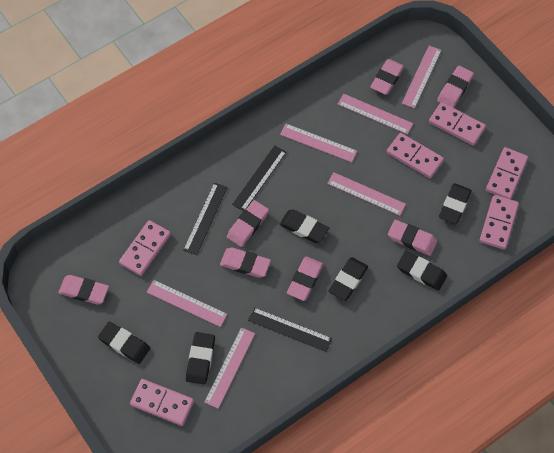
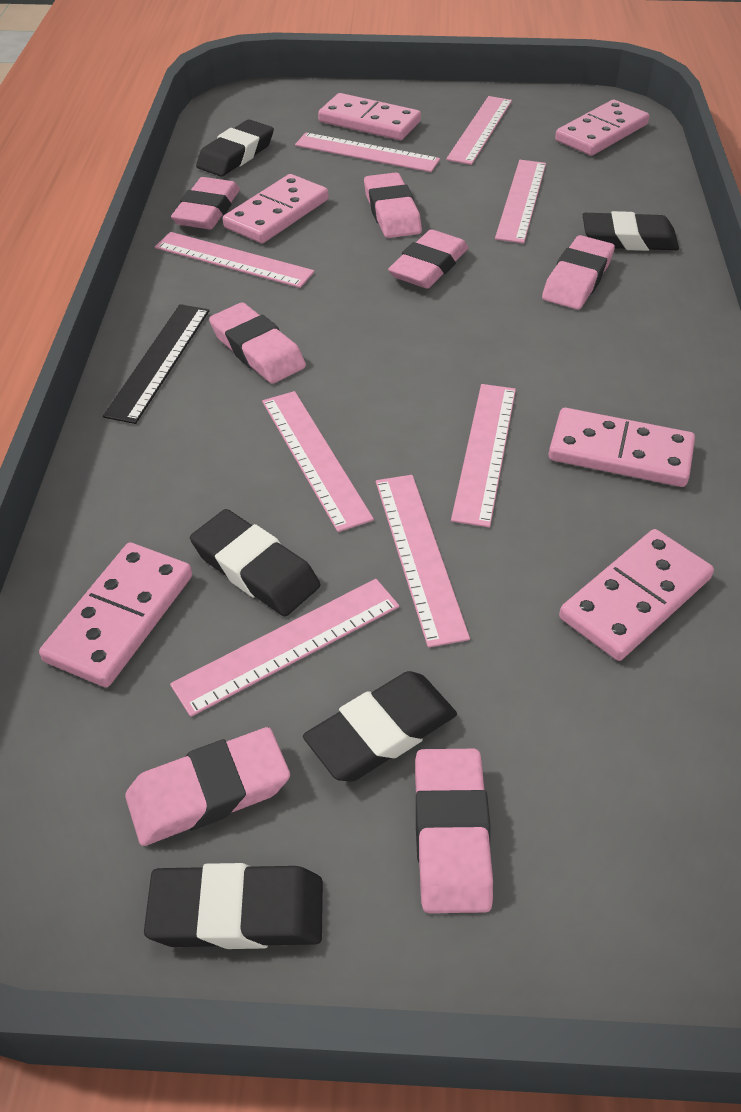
black eraser: [98,322,150,364] [186,332,215,385] [279,210,329,243] [328,257,368,301] [397,251,447,291] [439,183,472,224] = 6 -> [144,863,323,949] [190,509,320,616] [196,119,274,177] [303,671,457,782] [583,211,679,251] = 5
black ruler: [183,183,228,255] [232,145,286,211] [248,307,332,352] = 3 -> [103,304,209,424] = 1
pink ruler: [147,280,227,327] [204,327,255,409] [280,124,357,162] [327,172,406,216] [338,94,413,134] [402,46,442,108] = 6 -> [155,232,314,288] [170,579,399,717] [262,391,374,532] [295,133,440,172] [376,475,470,647] [446,96,512,165] [451,384,516,527] [495,160,546,243] = 8

